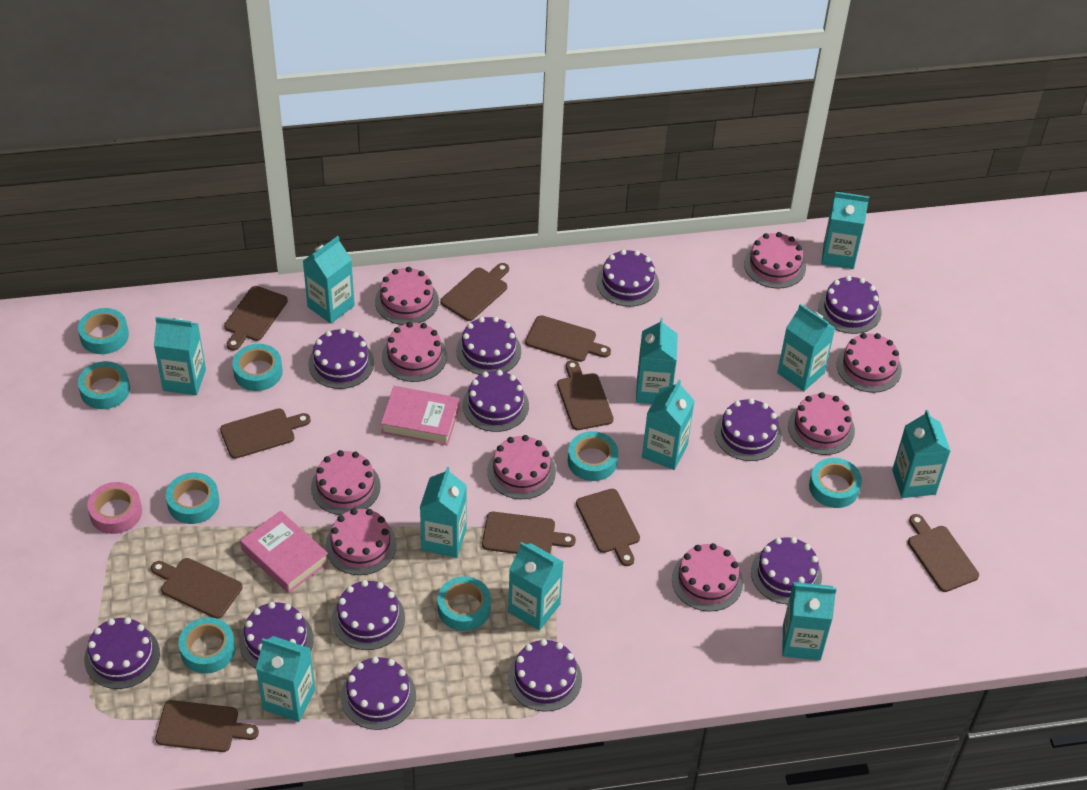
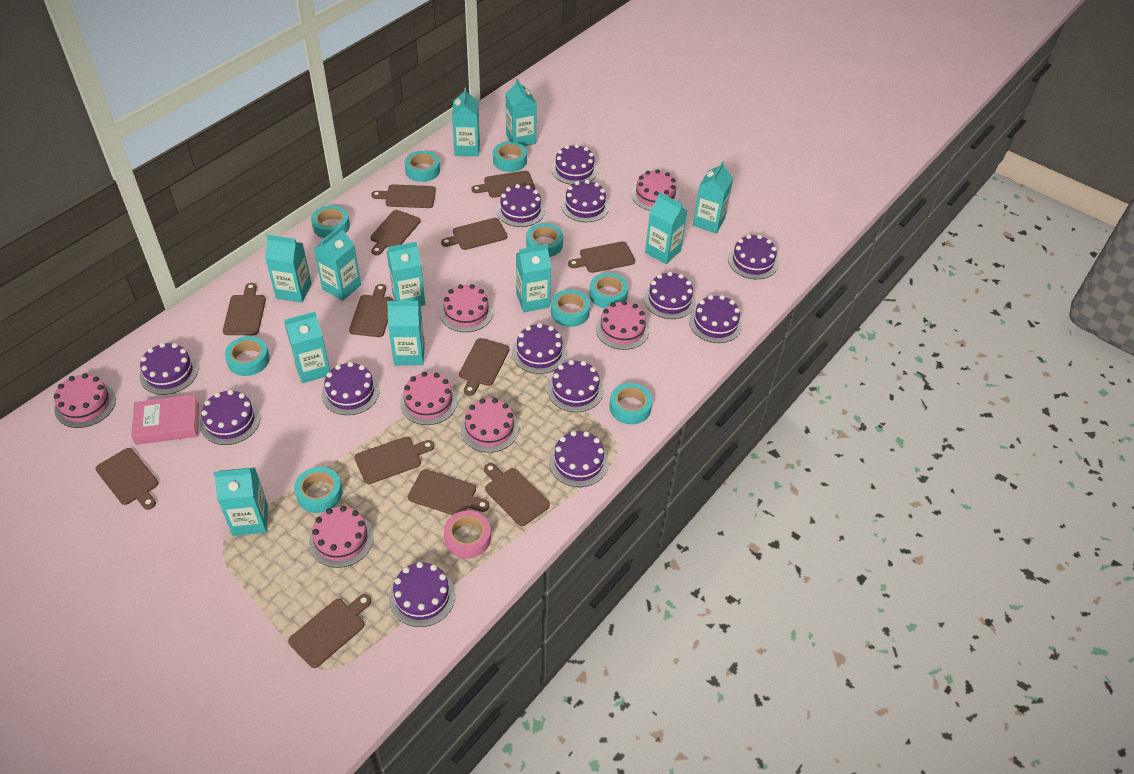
brown cutting board: [151,558,242,619] [155,700,259,752] [220,408,311,459] [224,286,288,351] [440,263,509,321] [482,512,576,554] [525,315,611,362] [557,360,614,430] [576,489,640,566] [908,514,979,592] = 10 -> [96,448,158,510] [223,283,266,335] [288,594,371,668] [349,284,394,337] [355,437,434,484] [370,210,421,255] [371,184,436,208] [408,469,489,515] [441,218,507,250] [459,338,510,396] [472,171,535,198] [484,463,550,526] [568,241,635,273] = 13
pink book: [240,511,329,593] [381,386,460,446] = 2 -> [131,394,199,445] = 1
pink cake: [311,450,381,515] [325,508,397,575] [375,267,439,325] [382,322,447,382] [487,435,556,499] [672,543,743,611] [744,232,806,288] [788,392,855,455] [837,333,902,393] = 9 -> [54,373,116,428] [309,506,374,568] [400,372,458,425] [440,284,493,332] [460,398,519,453] [596,301,649,350] [632,169,679,211] = 7
purple cake: [84,617,160,689] [239,602,314,668] [308,328,374,389] [332,580,405,650] [341,656,416,730] [456,317,521,375] [462,370,529,432] [508,639,582,712] [596,249,659,307] [715,398,782,461] [751,537,822,605] [818,276,882,334] = 12 -> [139,343,198,395] [200,390,260,445] [322,362,379,415] [389,562,455,627] [496,184,545,227] [512,323,567,374] [547,360,604,412] [549,431,609,487] [551,144,598,185] [561,180,609,222] [644,272,696,319] [689,295,742,343] [728,235,778,279] = 13
turquoise tape: [78,308,129,354] [78,361,130,409] [166,473,219,524] [179,617,235,674] [232,344,283,391] [437,576,491,631] [568,431,618,481] [809,458,862,508] = 8 -> [225,336,270,376] [294,467,343,513] [311,205,350,238] [404,151,440,182] [493,141,527,172] [526,223,563,257] [551,290,590,327] [589,273,628,308] [610,383,652,424] = 9

